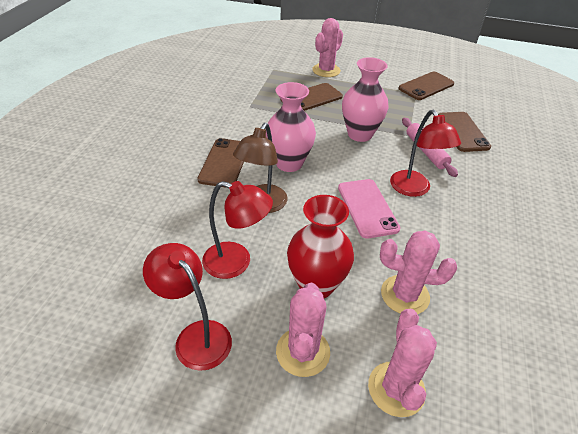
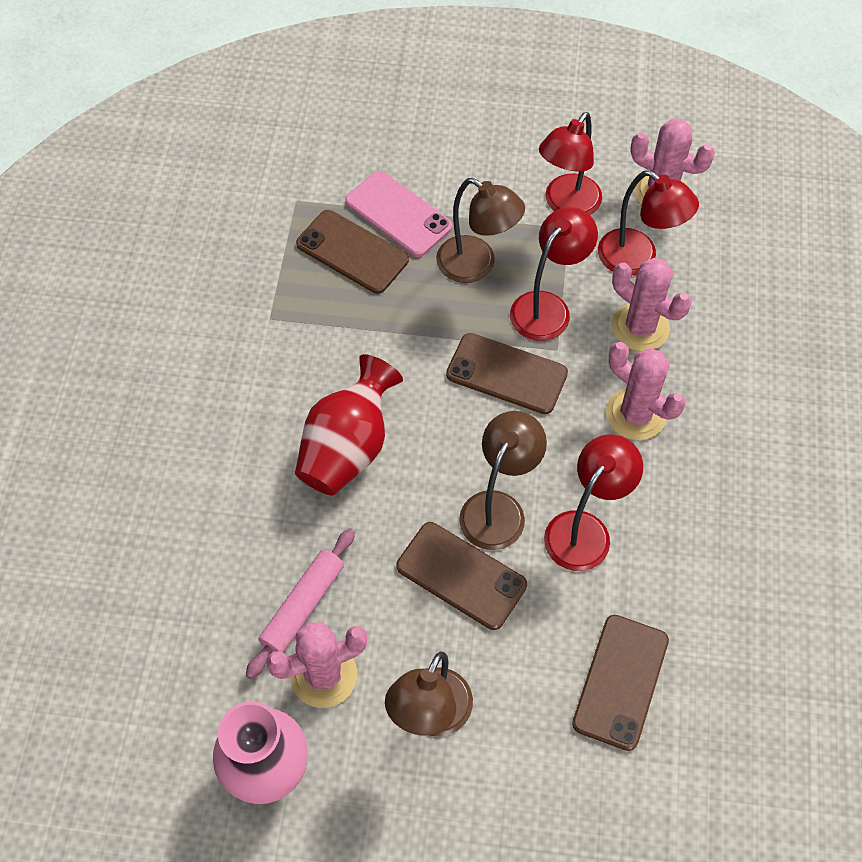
brown lamp: [233,123,288,213] = 1 -> [385,652,473,736] [436,178,525,283] [459,411,547,550] = 3
pink vase: [266,82,316,172] [342,57,389,142] = 2 -> [213,701,308,804] = 1
red lamp: [143,243,232,371] [202,181,273,279] [390,110,461,197] = 3 -> [510,207,598,341] [539,112,602,215] [544,435,643,571] [598,170,699,276] = 4

